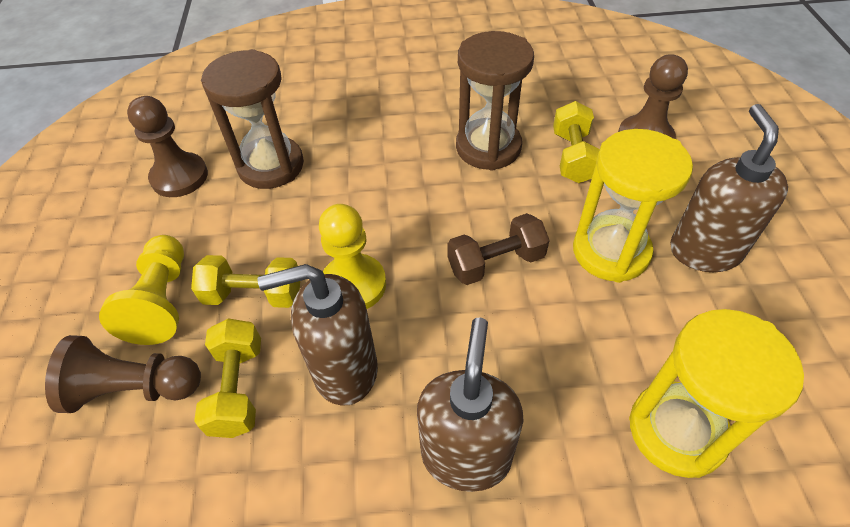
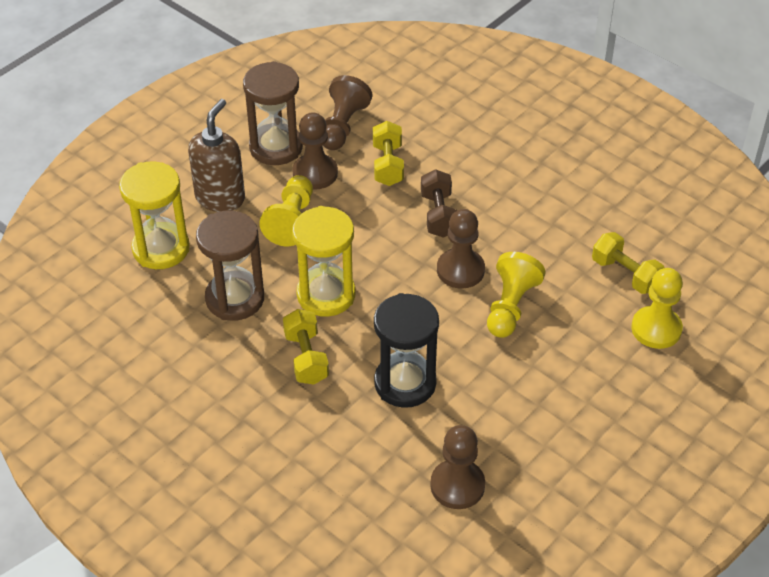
black hourglass: none = 0 -> [374,293,439,408] = 1
brown pawn: [45,335,201,413] [127,96,208,197] [618,54,688,139] = 3 -> [292,112,338,190] [323,75,372,150] [430,425,485,509] [437,209,485,289] = 4
brown soap dispenser: [257,264,378,406] [417,318,524,492] [670,104,788,272] = 3 -> [188,99,245,212] = 1
yellow pawn: [99,235,184,345] [319,204,386,309] = 2 -> [259,175,313,246] [487,252,546,338] [631,268,683,349] = 3

